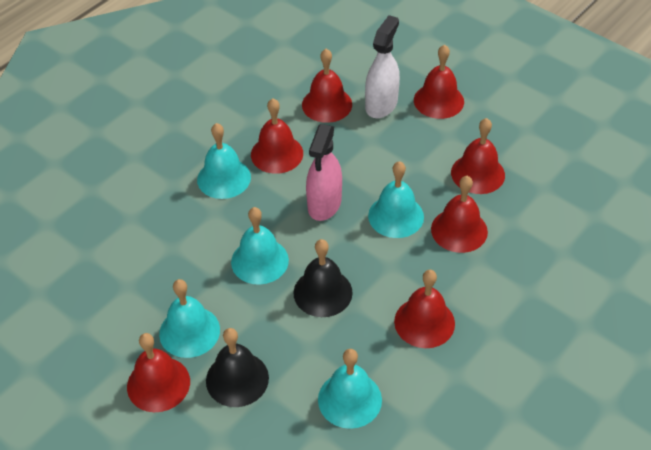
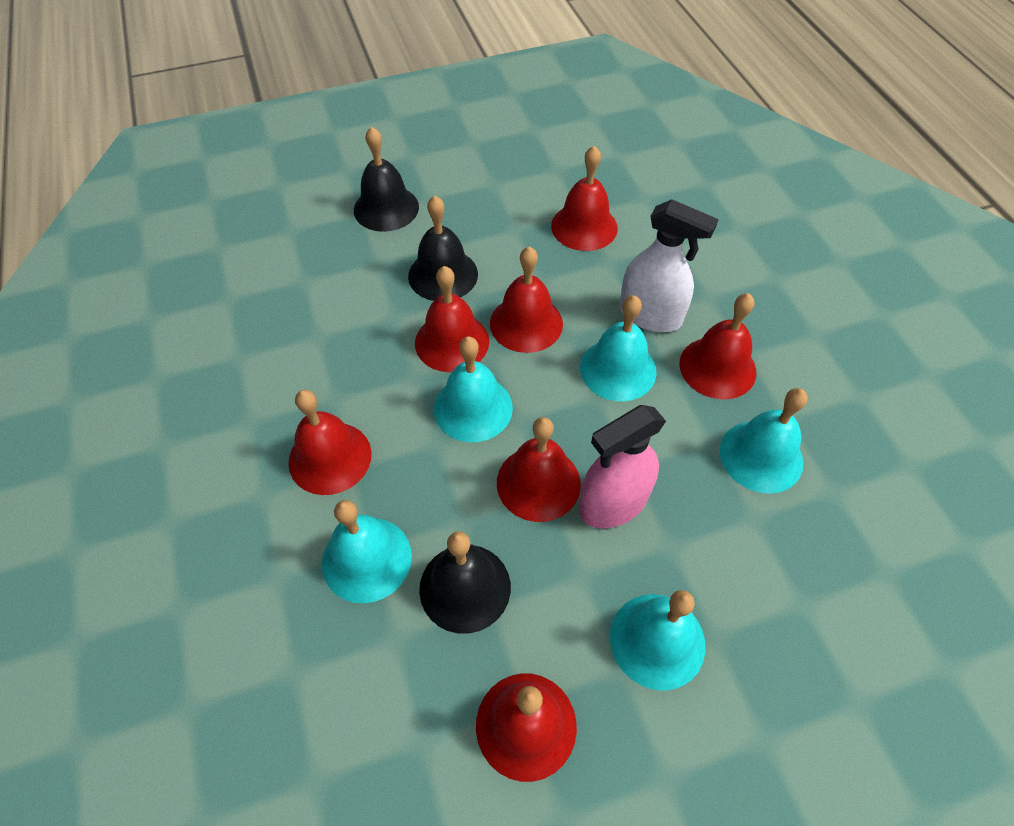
black bell: [206,328,269,407] [293,239,353,317] = 2 -> [354,126,419,232] [408,195,478,301] [419,531,511,634] = 3

